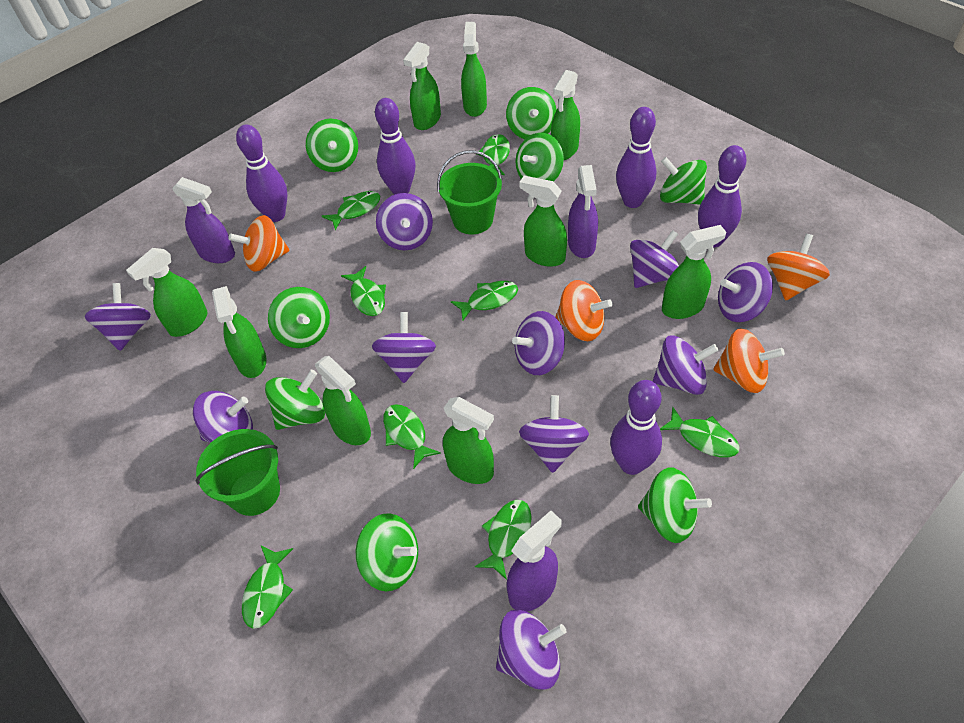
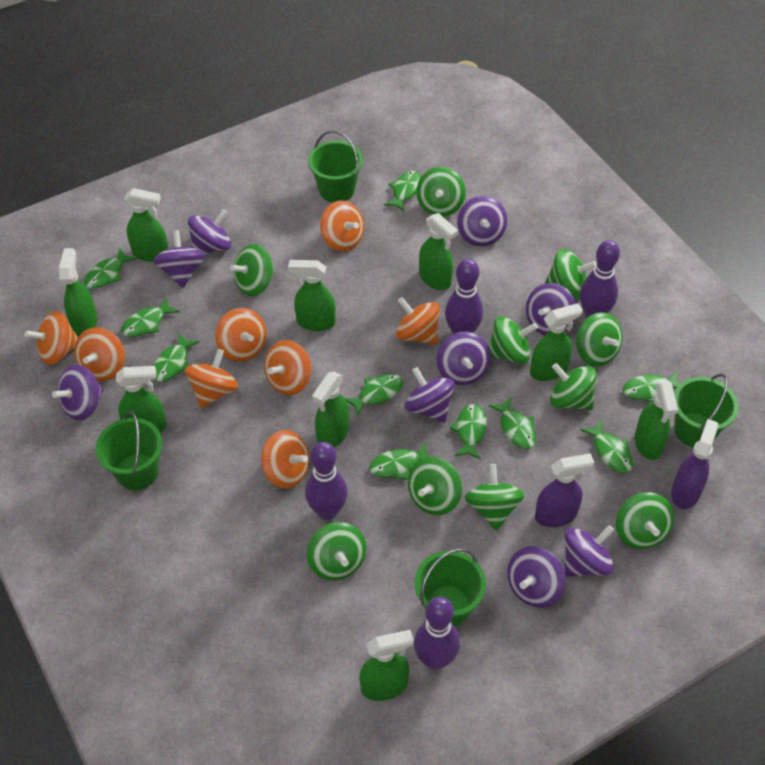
green bucket: [195,429,280,516] [437,150,502,234] = 2 -> [96,411,163,490] [308,130,363,203] [415,549,486,627] [674,373,739,447] = 4
green fish: [242,546,293,629] [322,191,380,230] [341,266,386,316] [383,404,441,469] [451,281,518,321] [475,500,532,580] [477,134,510,176] [660,407,740,457] = 8 -> [84,248,137,289] [121,297,180,337] [153,333,200,382] [345,374,403,416] [369,443,429,480] [384,171,421,212] [450,404,487,460] [488,397,536,449] [581,420,633,473] [623,371,680,402] = 10
green spinning top: [265,370,325,430] [268,287,330,348] [306,118,358,172] [356,513,418,591] [506,87,557,139] [516,133,564,181] [638,467,712,543] [660,157,707,205] = 8 -> [230,244,275,296] [307,522,366,580] [408,457,462,515] [416,167,466,217] [465,464,525,531] [489,316,538,364] [545,249,596,298] [550,363,597,410] [576,312,623,366] [616,492,674,549] = 10
orange spinning top: [229,215,290,272] [555,280,612,341] [713,328,785,393] [767,234,830,300] = 4 -> [25,311,78,365] [74,327,125,381] [185,349,238,408] [215,308,267,362] [261,430,309,489] [264,340,311,395] [320,200,364,251] [396,297,440,345] = 8
purple bowling pin: [236,124,287,222] [375,98,416,195] [610,380,662,475] [616,107,657,208] [698,145,747,247] = 5 -> [305,442,347,520] [414,597,460,670] [445,259,483,334] [580,240,620,318] = 4
purple spinning top: [84,283,151,351] [193,391,253,443] [372,312,436,383] [376,193,433,250] [496,610,566,690] [512,311,565,375] [519,395,589,473] [630,230,679,288] [653,335,718,395] [718,262,773,322] = 10 -> [52,364,103,420] [153,230,205,288] [188,209,231,254] [405,367,455,423] [437,332,490,385] [457,196,507,246] [507,546,566,608] [526,283,576,335] [564,525,614,577] = 9
purple spray bottle: [172,177,235,263] [507,511,561,612] [568,165,598,258] = 3 -> [535,453,594,527] [671,419,719,509] = 2

